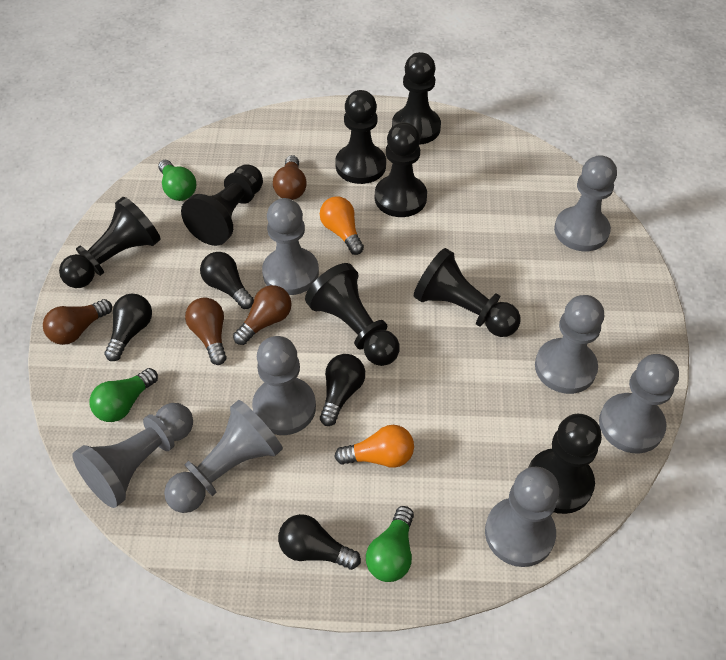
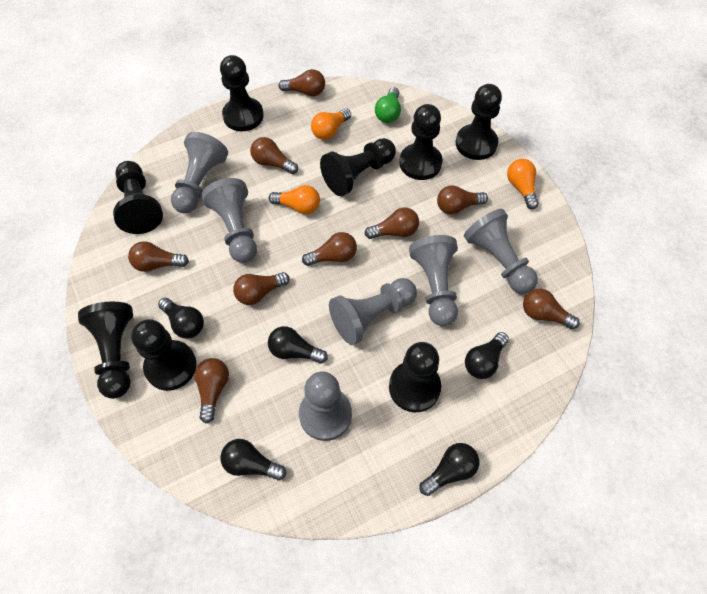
black light bulb: [104,294,152,361] [200,252,254,309] [278,514,361,570] [320,354,365,426] = 4 -> [158,298,204,339] [221,439,286,480] [268,326,328,363] [419,443,479,496] [465,332,509,379] = 5
brown light bulb: [43,299,112,345] [185,298,227,365] [233,285,291,345] [273,155,307,200] = 4 -> [128,241,189,272] [195,358,229,423] [233,272,290,305] [250,137,298,174] [278,69,325,96] [302,232,357,266] [364,208,419,239] [437,185,488,215] [523,289,580,329] = 9
green light bulb: [89,368,158,422] [158,160,196,201] [366,506,414,582] = 3 -> [375,87,401,123] = 1
grey pawn: [73,403,193,508] [164,400,283,513] [252,336,316,435] [262,198,319,295] [485,467,559,567] [535,295,604,394] [554,155,617,251] [599,354,679,454] = 8 -> [171,132,228,213] [202,178,257,263] [299,372,352,441] [329,278,417,345] [409,235,458,326] [464,209,538,294] = 6
orange light bulb: [320,197,364,255] [334,425,414,468] = 2 -> [269,185,320,214] [311,109,351,140] [507,159,539,209] = 3

